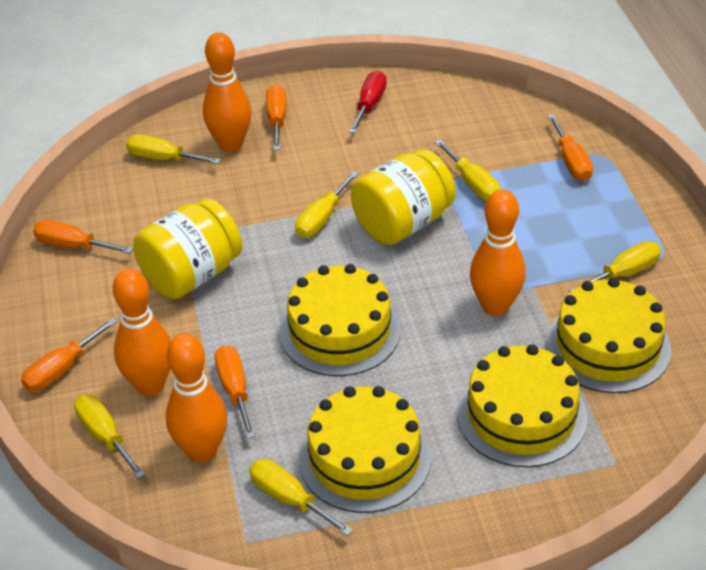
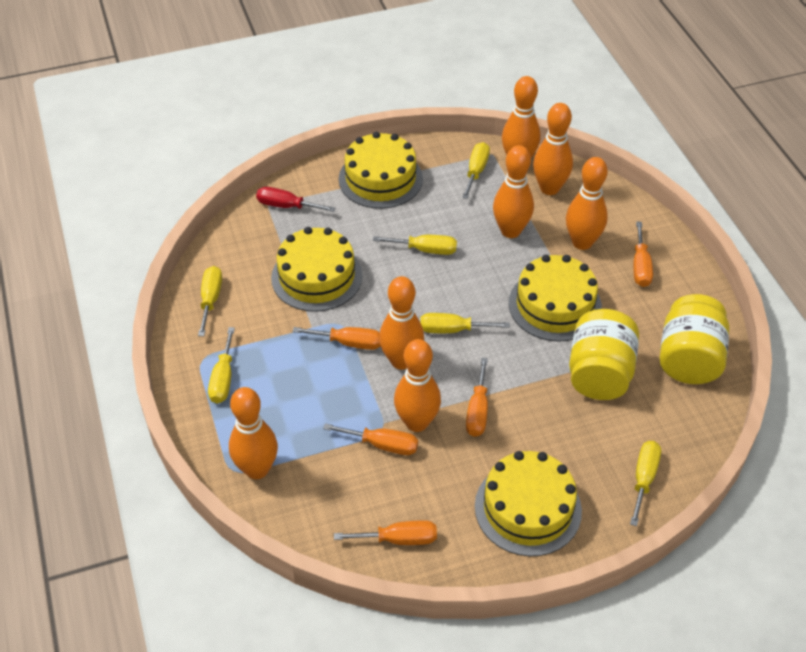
orange bowling pin: [113,269,171,396] [166,334,227,462] [203,32,252,152] [470,190,526,316] = 4 -> [229,387,278,479] [379,276,424,370] [394,339,441,432] [493,145,534,238] [502,76,540,158] [533,103,573,195] [566,157,608,250] = 7

